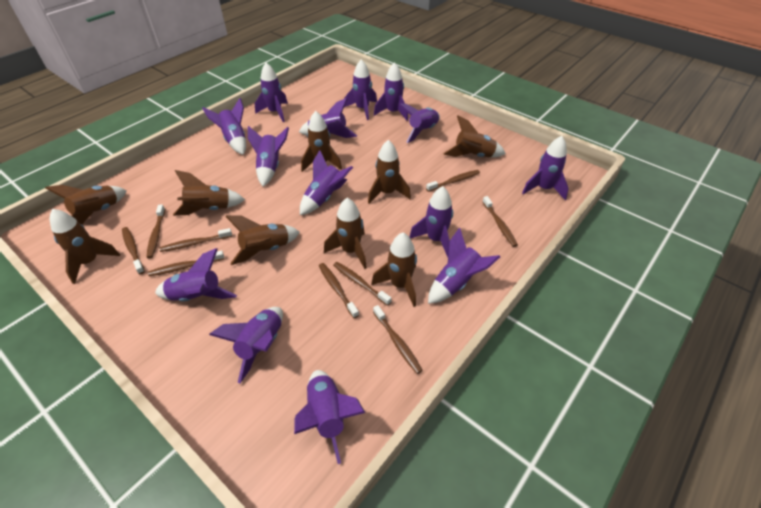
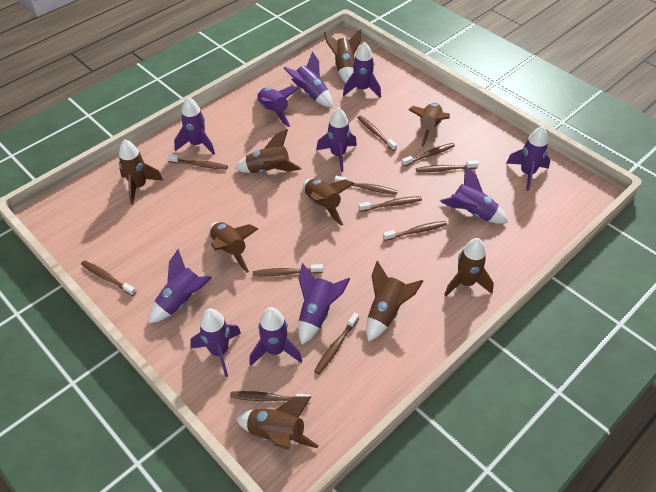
brown toothbrush: [122,227,145,274] [146,204,165,258] [148,250,224,276] [159,228,232,252] [319,263,359,318] [333,262,392,306] [373,305,423,374] [426,170,480,192] [482,196,518,247] = 9 -> [81,260,136,296] [167,154,228,170] [230,391,311,404] [253,264,323,277] [314,313,359,374] [335,176,398,195] [357,115,397,151] [359,196,422,212] [383,221,447,241] [401,143,455,167] [416,161,479,172] = 11
purple rocket: [155,248,237,301] [202,98,246,155] [209,307,283,383] [248,126,289,187] [255,63,288,122] [294,370,365,464] [299,98,357,138] [300,150,353,215] [344,59,377,120] [374,62,408,121] [399,104,440,143] [409,186,453,257] [428,228,500,304] [522,136,569,200] = 14 -> [149,249,212,323] [174,97,215,155] [190,309,241,377] [249,307,302,366] [257,86,299,127] [284,51,332,108] [298,263,350,345] [316,108,357,172] [343,42,381,98] [440,166,508,224] [506,126,551,191] = 11

